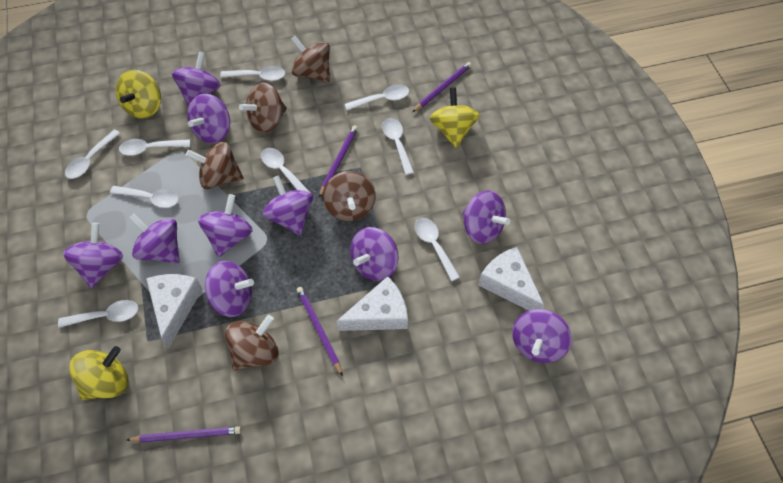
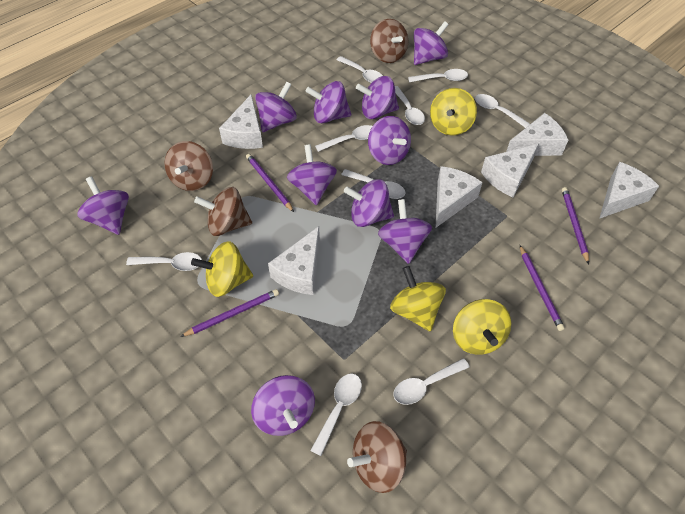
brown spinning top: [186,142,244,189] [225,315,279,370] [239,83,287,133] [291,36,330,83] [323,171,376,221] = 5 -> [164,141,213,191] [194,187,252,236] [347,421,407,493] [370,19,408,63] = 4
white cheese: [146,274,202,348] [337,276,408,331] [478,247,544,311] = 3 -> [219,95,263,149] [268,226,320,295] [435,166,483,228] [481,144,539,197] [506,113,568,156] [599,162,659,219] = 6
yellow spinning top: [69,346,128,400] [115,70,161,119] [430,88,479,148] = 3 -> [191,241,253,297] [390,266,446,331] [430,88,477,136] [453,299,511,355] = 4

